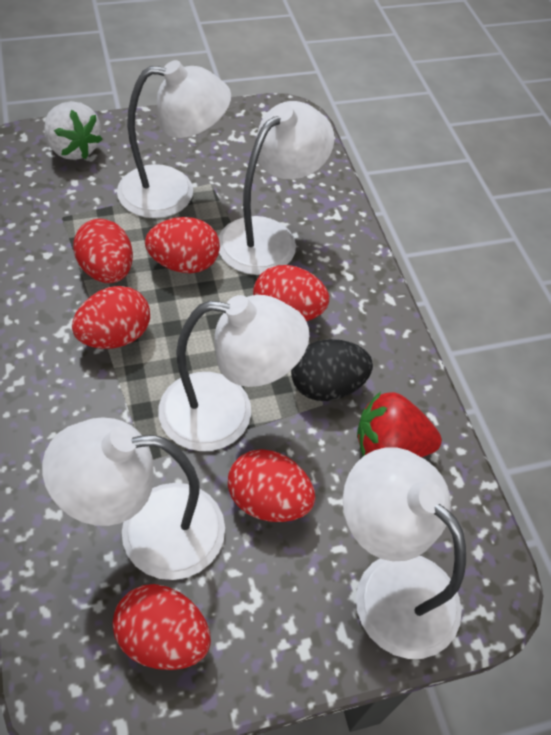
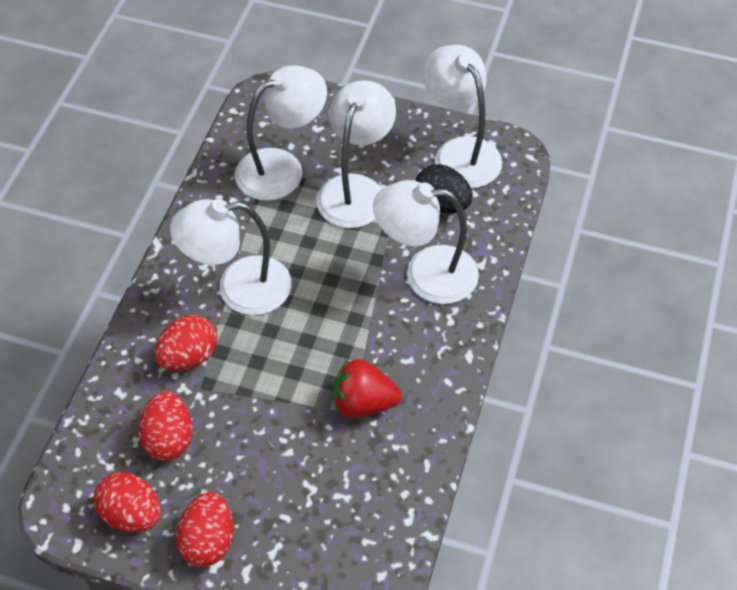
red egg: [72,286,150,349] [73,219,133,283] [112,584,211,670] [145,217,220,273] [228,449,315,522] [253,265,329,321] = 6 -> [94,472,161,532] [139,391,193,461] [155,315,217,371] [176,492,233,567] = 4
white strawberry: [44,101,103,160] = 1 -> none = 0

